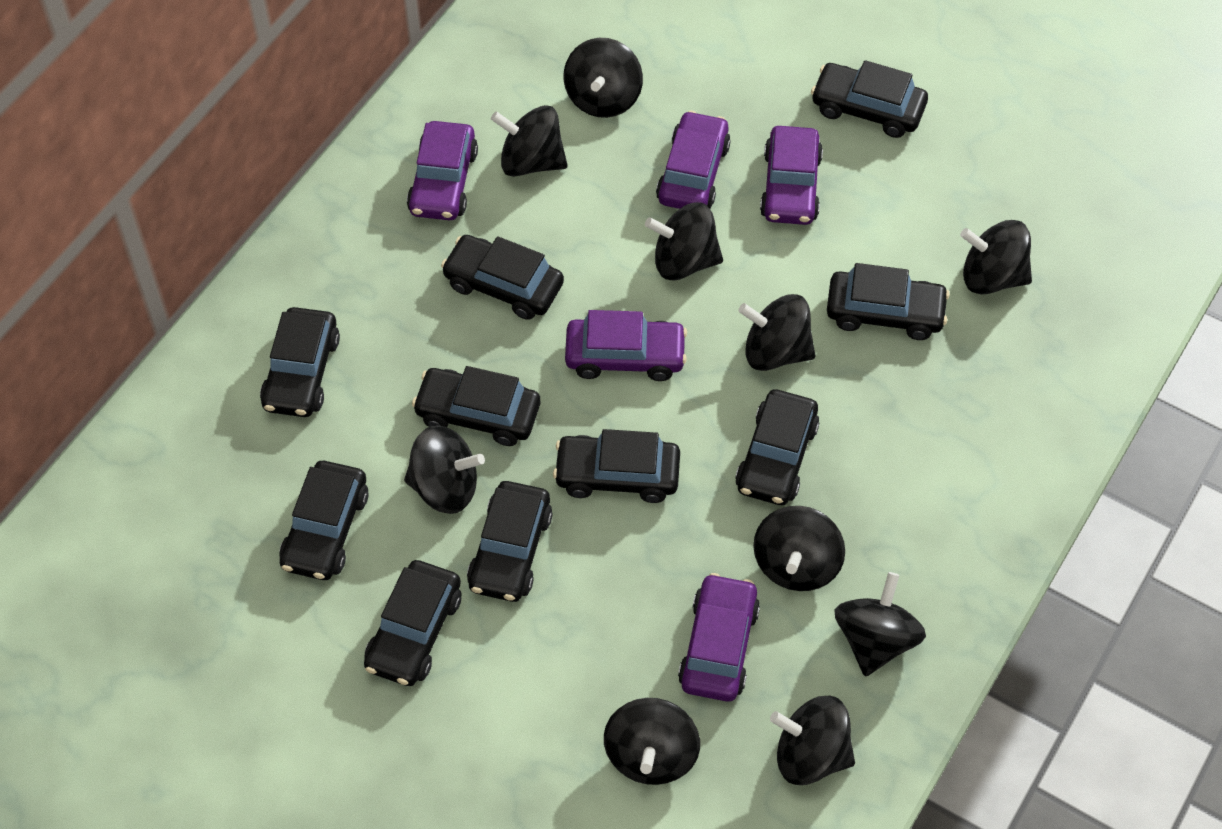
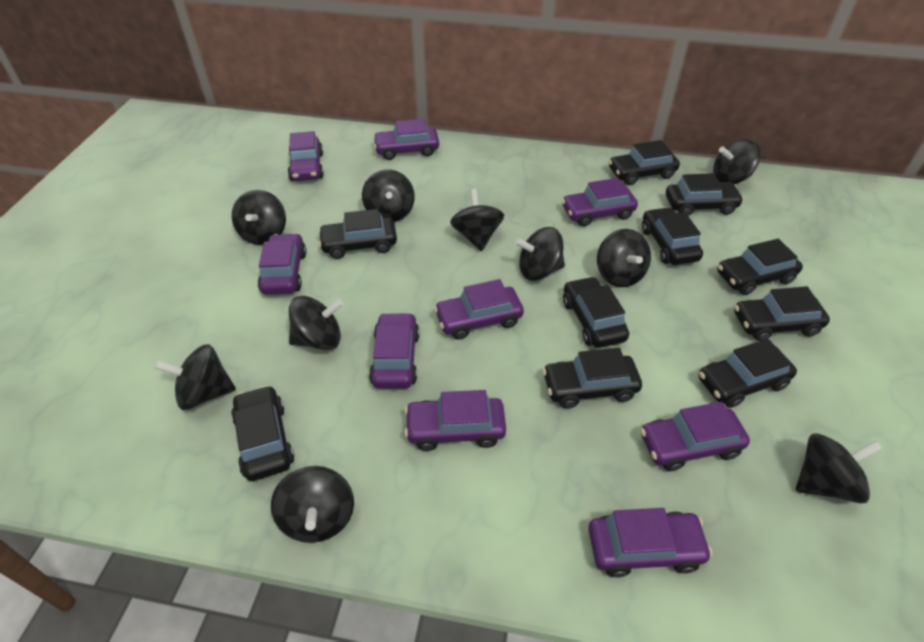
purple car: [407,121,478,220] [565,310,687,381] [656,111,731,209] [678,573,760,702] [760,126,823,225] = 5 -> [258,233,306,295] [288,131,324,181] [369,312,420,388] [373,119,439,160] [405,390,506,451] [434,279,524,340] [562,178,638,227] [588,508,712,578] [641,402,750,471] = 9

